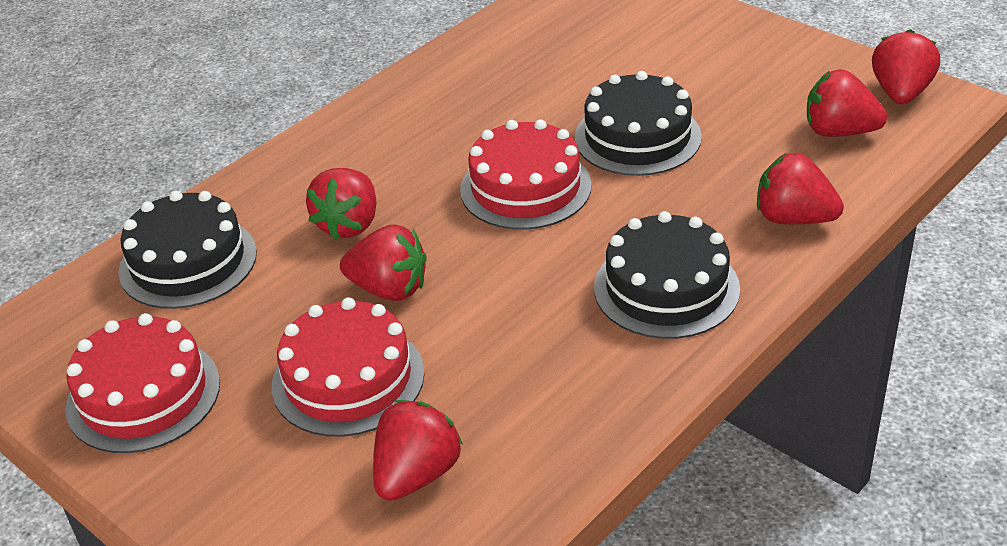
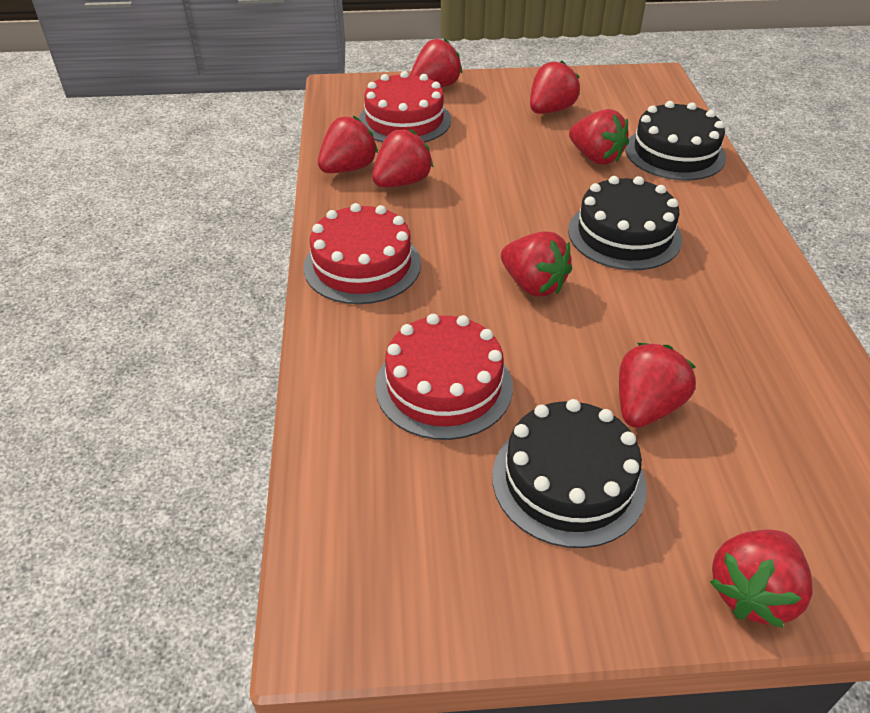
red strawberry: [306,168,376,240] [340,224,427,301] [373,400,463,501] [757,153,844,224] [807,70,887,137] [872,29,940,104] = 6 -> [318,116,378,173] [372,129,433,187] [410,38,462,87] [501,231,572,297] [530,61,580,114] [569,109,629,165] [619,343,696,428] [710,530,813,628] = 8

